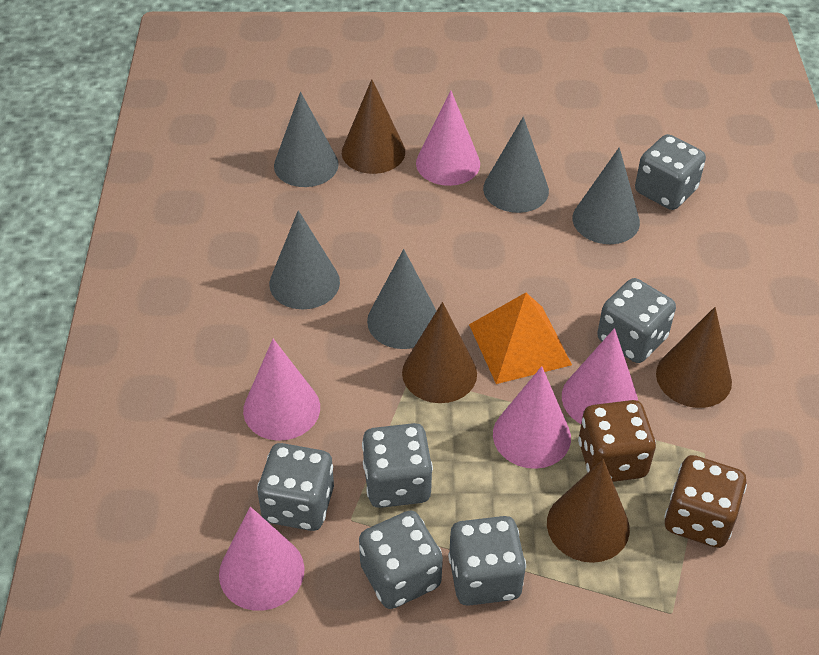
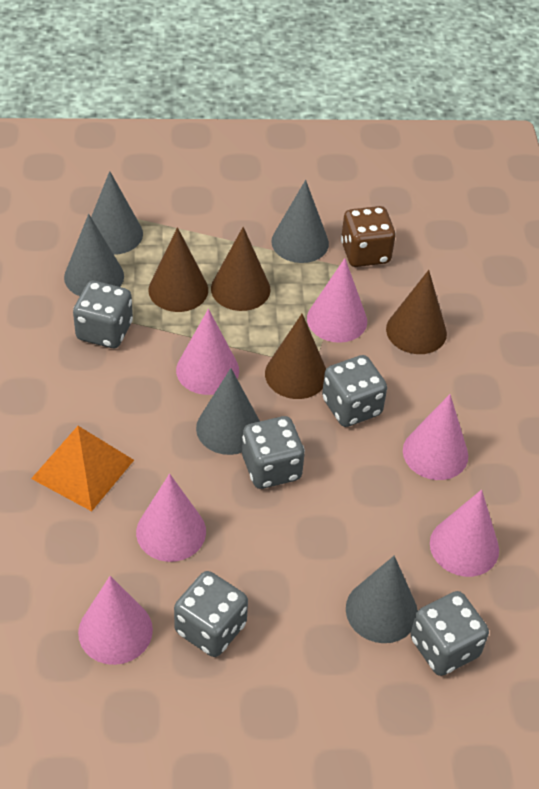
brown dice: [578,400,656,482] [664,455,747,548] = 2 -> [341,206,396,267] = 1
grey dice: [257,443,334,531] [359,511,443,609] [362,423,433,508] [448,516,526,606] [597,278,676,363] [635,134,706,210] = 6 -> [73,281,133,348] [174,571,248,657] [242,416,305,489] [322,355,387,427] [410,591,489,676] = 5
pink cone: [219,507,305,611] [243,339,320,441] [416,91,480,186] [493,366,571,469] [562,328,638,424] = 5 -> [78,576,153,665] [136,474,206,562] [176,309,239,395] [307,258,367,343] [403,394,468,480] [430,490,499,577] = 6

